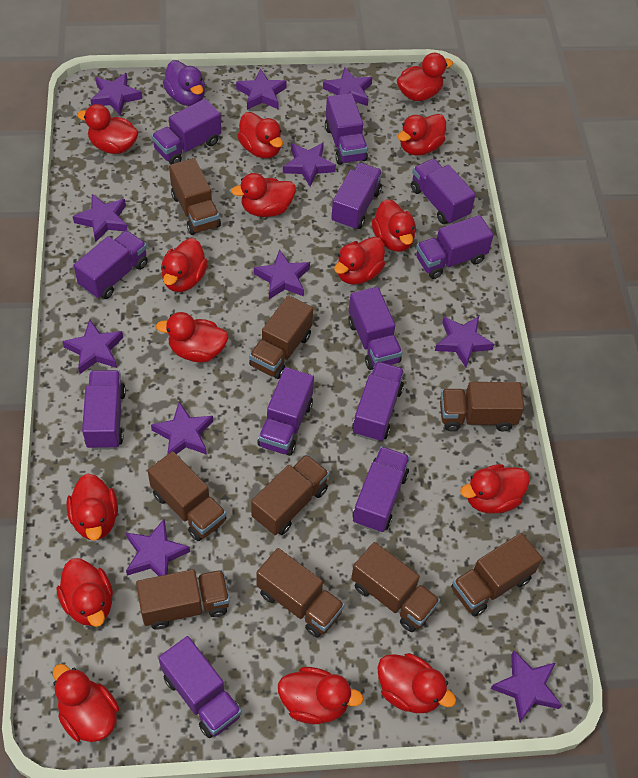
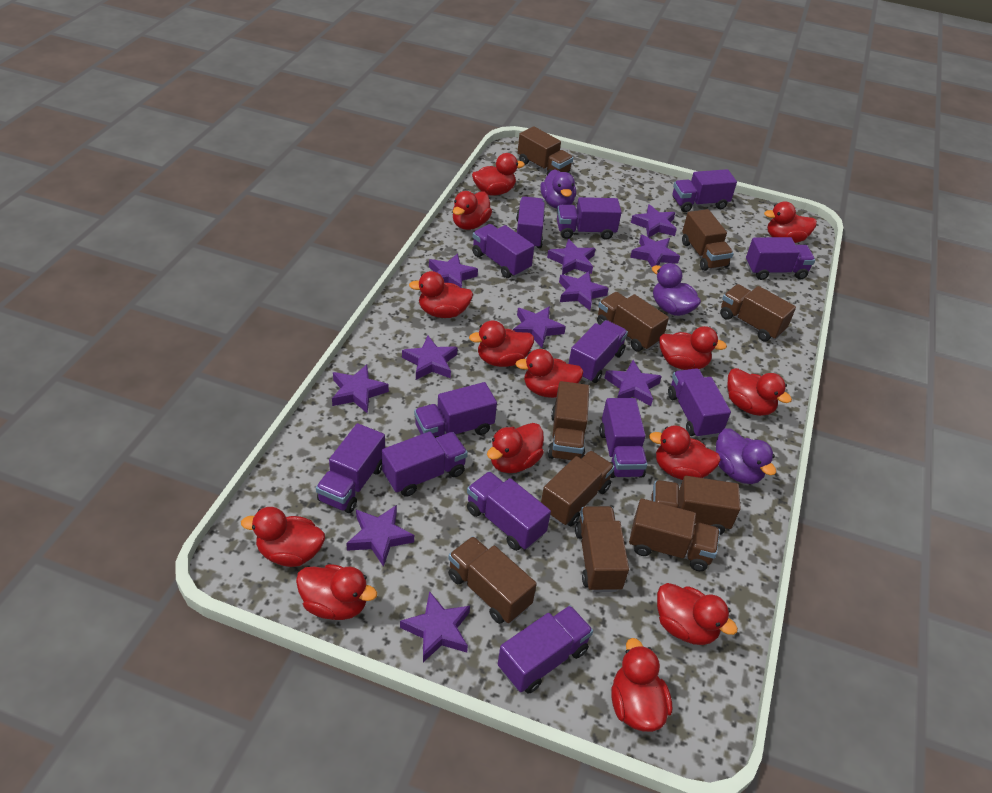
brown truck: [136,569,230,630] [148,451,226,541] [169,158,221,235] [249,295,313,379] [251,454,329,535] [256,548,345,638] [351,542,440,632] [440,382,524,431] [451,533,543,616] = 9 -> [448,536,537,624] [517,126,573,175] [541,450,615,526] [548,381,589,461] [575,506,629,592] [597,292,669,351] [629,498,720,571] [651,476,741,535] [682,209,734,271] [720,284,796,341] = 10
purple duck: [163,60,205,106] = 1 -> [540,170,576,209] [652,263,701,316] [715,428,776,484] = 3
purple truck: [74,230,148,299] [82,370,126,450] [151,99,221,165] [158,636,242,738] [258,367,314,456] [325,93,368,165] [331,163,382,230] [348,287,402,370] [352,361,404,442] [353,446,410,532] [411,159,476,224] [416,215,494,279] = 12 -> [316,423,385,513] [382,431,468,497] [414,382,497,438] [467,472,551,551] [472,224,534,278] [498,605,593,694] [516,196,545,249] [557,197,622,240] [569,320,628,383] [599,398,647,478] [668,368,731,439] [673,169,737,212] [746,237,815,280] = 13
red duck: [53,664,119,742] [56,558,113,627] [67,473,118,540] [77,104,139,154] [156,312,229,363] [161,238,208,292] [231,173,296,217] [237,112,283,158] [278,667,364,724] [334,237,385,285] [372,199,416,252] [377,653,456,713] [397,53,453,101] [398,114,446,156] [460,464,530,513] = 15 -> [241,507,325,567] [296,564,377,620] [409,271,473,318] [453,191,492,230] [469,320,534,367] [472,153,525,196] [487,423,544,473] [515,349,583,398] [611,638,672,732] [649,425,721,480] [657,583,738,645] [659,326,727,370] [727,368,792,416] [764,201,817,243] = 14

